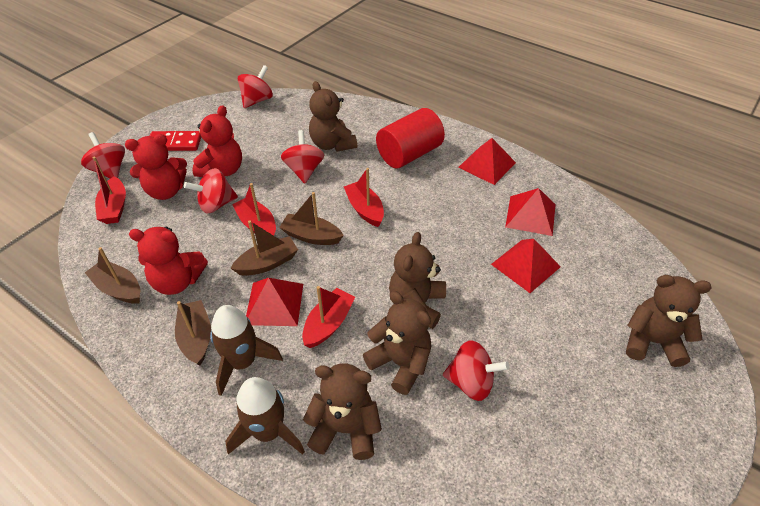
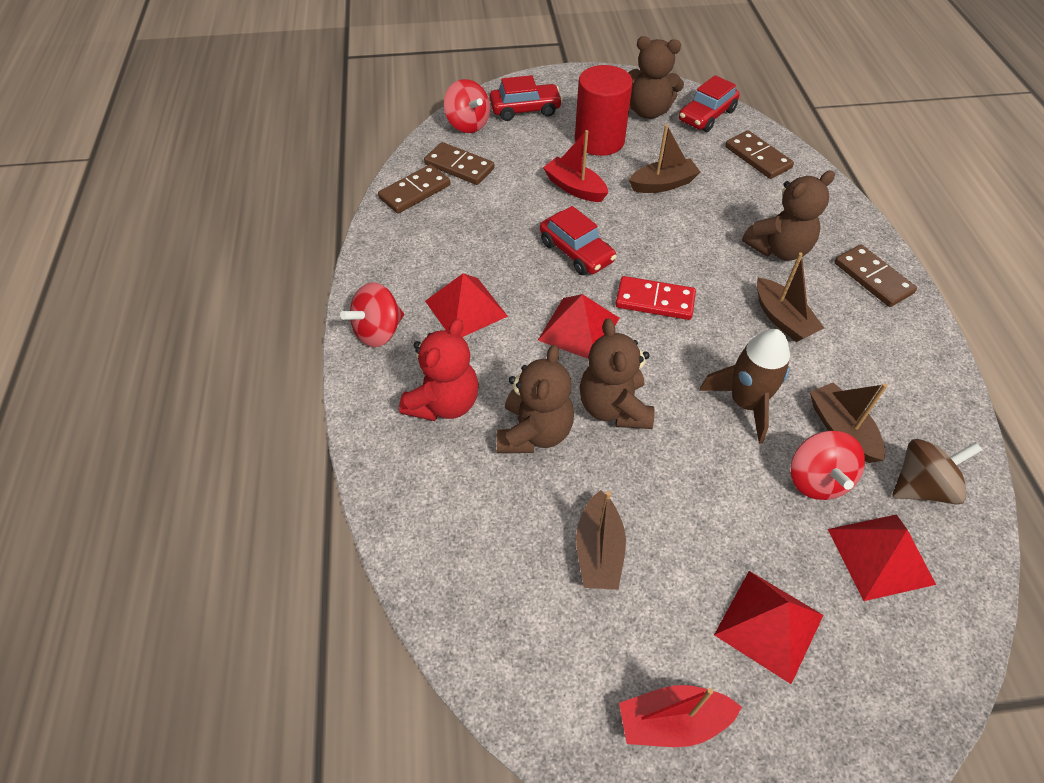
brown domino: none = 0 -> [378,164,450,214] [424,142,494,185] [725,131,794,179] [835,245,917,307] = 4
brown rocket: [210,305,283,396] [225,377,305,455] = 2 -> [699,329,790,444] = 1
brown spinning top: none = 0 -> [892,439,982,504] = 1
brown teddy bear: [303,363,382,460] [309,81,357,152] [363,291,431,395] [389,232,446,329] [626,275,712,367] = 5 -> [496,345,574,453] [580,318,654,429] [628,36,684,119] [742,170,835,261] = 4
red boat: [93,157,126,224] [232,183,276,236] [302,286,355,348] [344,168,384,227] = 4 -> [543,130,608,202] [619,685,742,747] = 2
red car: none = 0 -> [490,75,563,121] [540,206,617,275] [679,75,740,132] = 3
red spinning top: [81,132,125,179] [184,168,238,214] [238,65,273,108] [281,130,325,184] [443,340,509,401] = 5 -> [340,282,404,347] [444,79,490,133] [791,431,865,500] = 3
red teddy bear: [125,134,187,200] [129,227,208,295] [192,105,242,177] = 3 -> [399,318,479,421] = 1

